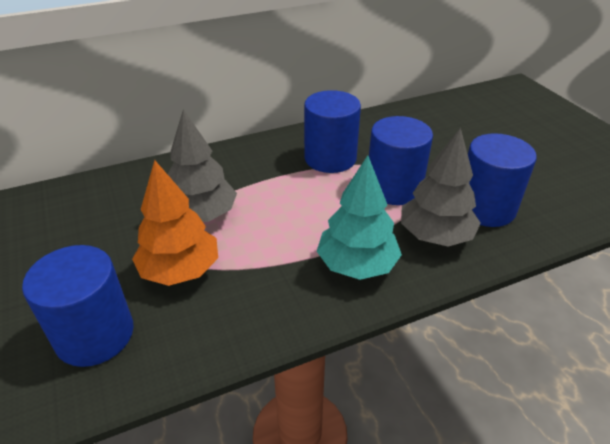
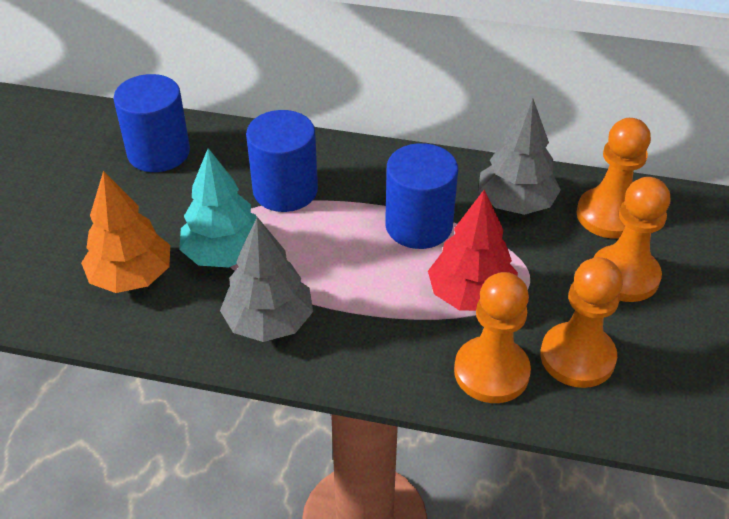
blue cylinder: [22,245,134,367] [304,90,361,173] [369,116,433,205] [468,133,537,227] = 4 -> [113,74,190,172] [246,110,318,212] [385,143,458,249] = 3
orange pawn: none = 0 -> [454,272,531,403] [540,257,623,388] [577,118,651,238] [593,177,671,302] = 4
red tree: none = 0 -> [428,190,518,311] = 1

